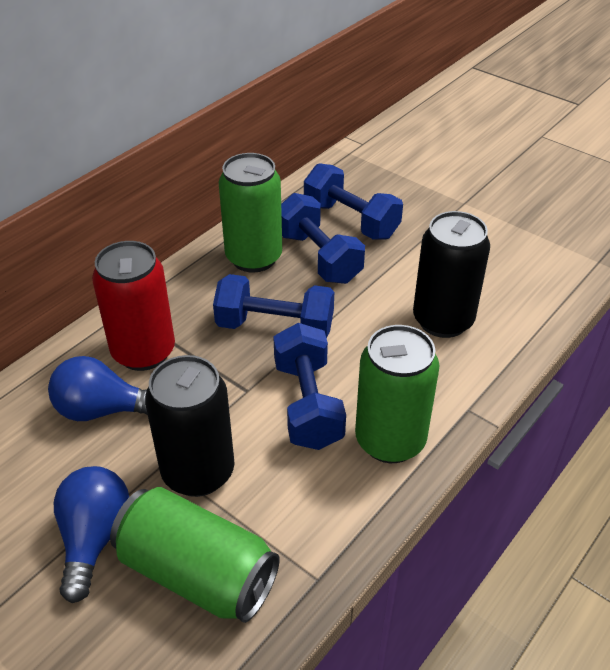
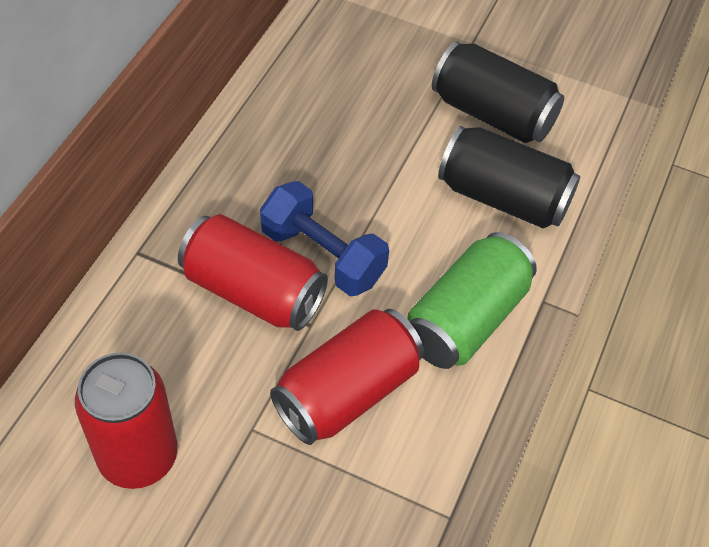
blue dumbbell: [213,274,334,338] [273,323,346,450] [281,193,365,284] [304,163,403,240] = 4 -> [260,181,389,296] = 1
blue light bulb: [48,356,148,421] [54,466,129,603] = 2 -> none = 0
green can: [110,487,280,623] [219,153,282,273] [355,325,439,463] = 3 -> [407,232,537,369] = 1
red can: [92,241,175,371] = 1 -> [75,353,178,489] [178,214,328,331] [270,309,424,445] = 3

